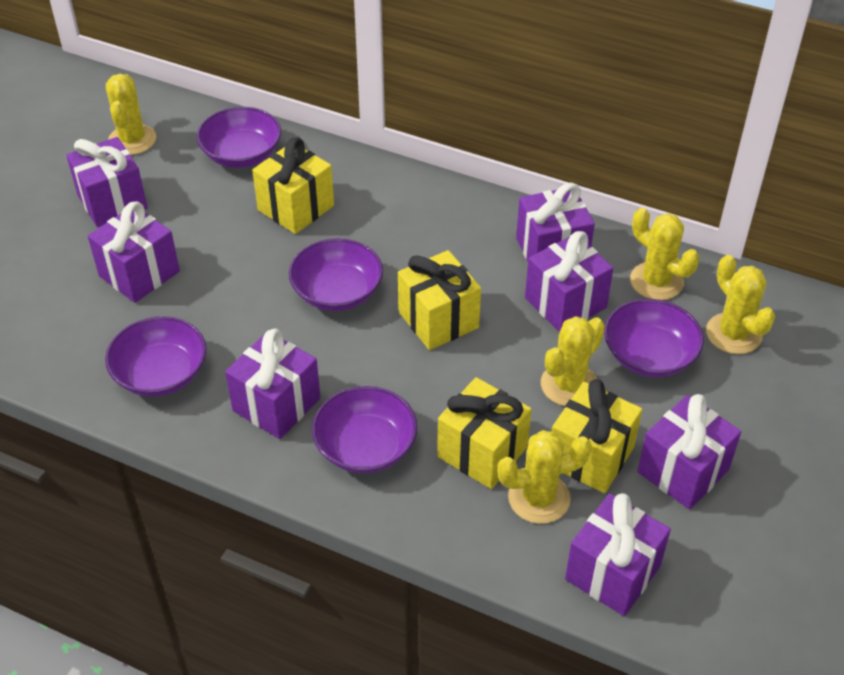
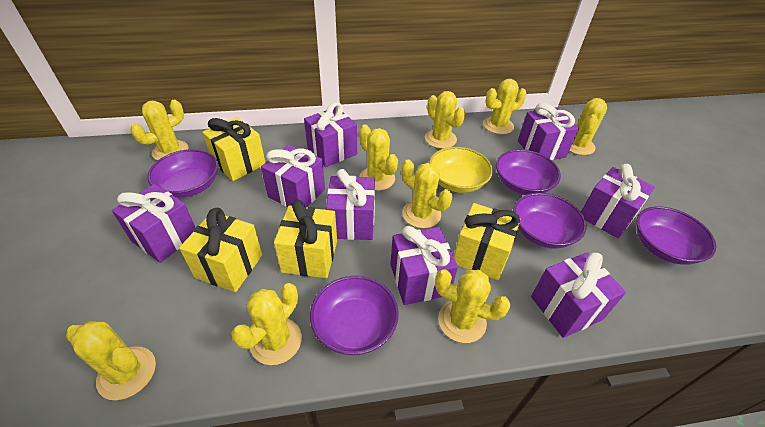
purple gift: [66,137,148,227] [88,202,180,303] [225,329,320,439] [516,183,595,261] [525,231,613,332] [565,493,671,616] [637,394,741,509] = 7 -> [112,184,196,263] [261,145,325,208] [304,102,357,167] [326,169,375,240] [390,226,458,305] [518,103,579,160] [531,252,626,338] [581,164,655,238] = 8
yellow bowl: none = 0 -> [429,147,493,193] = 1
yellow cactus: [106,74,156,155] [497,430,592,524] [541,316,605,406] [630,208,699,300] [706,255,775,354] = 5 -> [66,321,156,400] [130,100,189,160] [231,283,302,365] [359,124,398,191] [401,160,452,228] [425,91,466,149] [435,269,511,343] [483,79,527,134] [569,98,607,155] = 9

